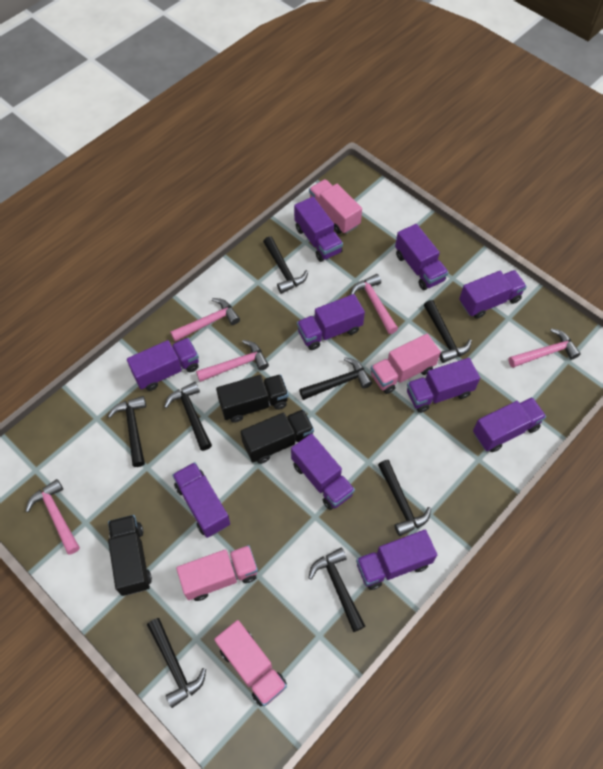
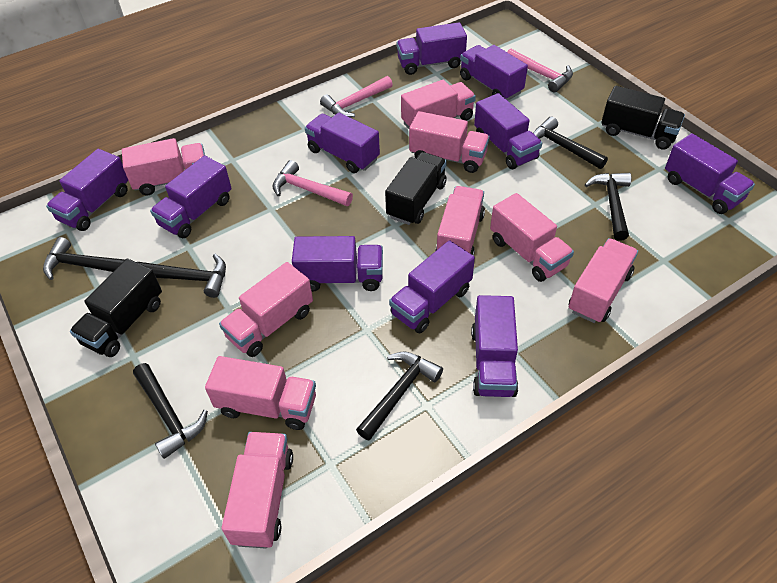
black hammer: [107,396,146,467] [147,618,206,708] [164,382,212,451] [263,236,308,294] [299,357,372,400] [309,548,365,632] [378,460,431,536] [424,300,472,363] = 8 -> [43,237,125,280] [133,363,208,459] [137,254,226,298] [356,352,443,441] [533,117,608,169] [585,173,631,241] = 6
pink hammer: [25,479,80,555] [170,298,240,342] [196,340,269,382] [350,274,398,334] [508,328,581,368] = 5 -> [273,160,353,206] [320,76,393,118] [507,49,573,92] = 3
pink truck: [176,545,258,601] [214,620,287,707] [309,179,362,234] [371,334,441,394] = 4 -> [122,138,205,195] [205,356,316,430] [219,262,313,357] [221,432,293,549] [401,80,476,129] [409,111,490,173] [436,186,485,256] [490,193,574,282] [569,238,638,323] = 9

